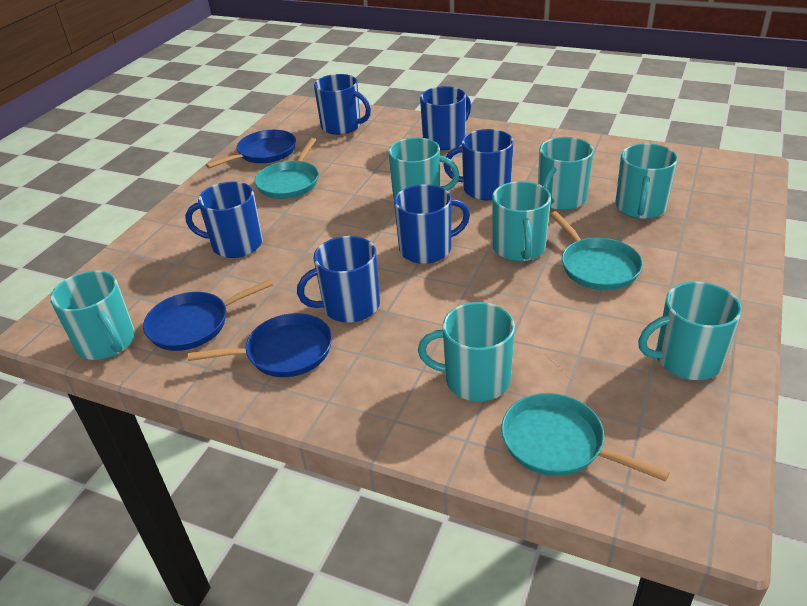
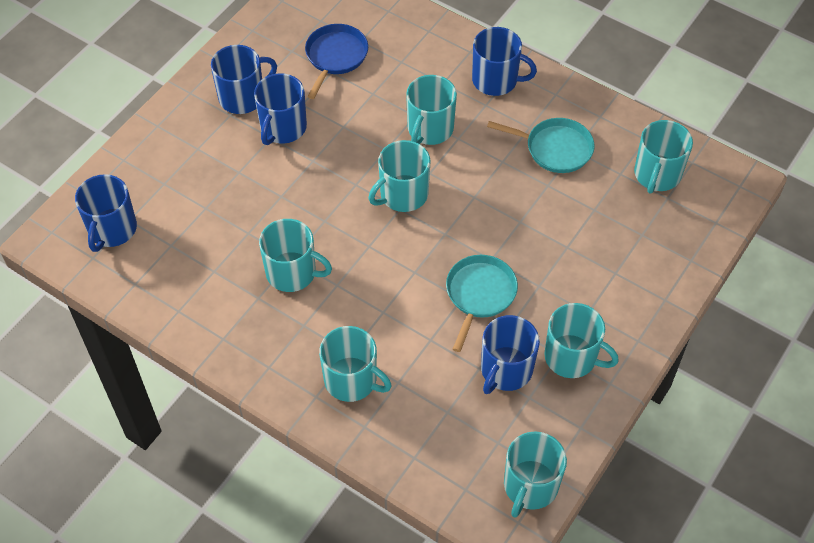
blue mug: [185,182,263,258] [297,236,380,323] [314,74,371,135] [394,184,470,264] [420,86,471,150] [444,129,514,200] = 6 -> [75,174,137,252] [211,45,277,114] [254,73,307,145] [472,27,537,96] [481,315,540,394] = 5
blue pan: [143,279,273,351] [188,313,332,377] [206,130,296,168] = 3 -> [305,24,368,99] = 1
turquoise pan: [255,138,319,199] [501,393,670,482] [550,211,643,290] = 3 -> [446,255,518,352] [487,118,595,173] = 2

